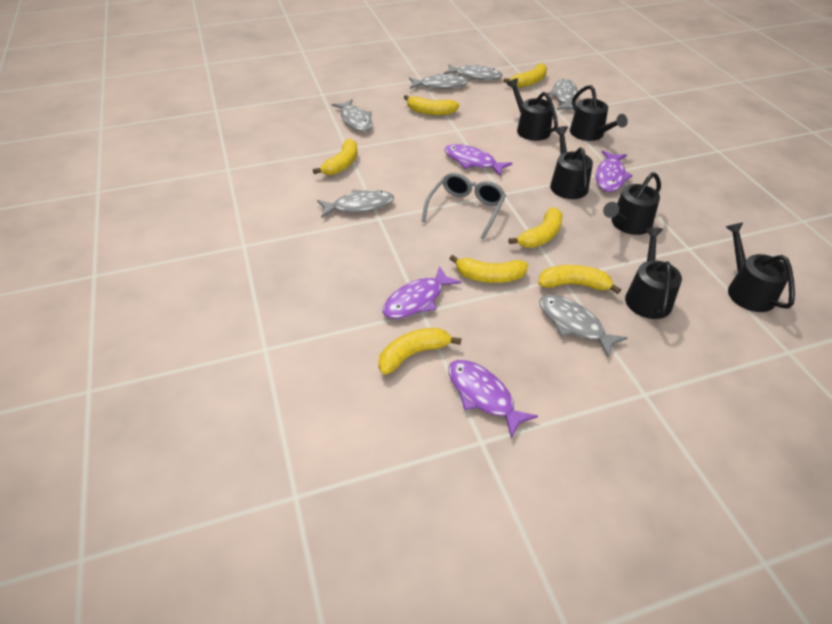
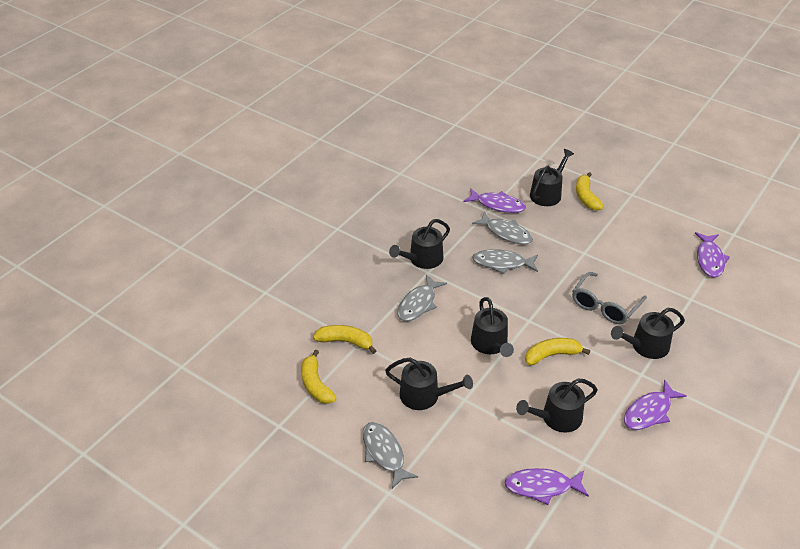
grey fish: [317,190,394,218] [332,99,372,132] [409,74,468,89] [443,64,502,80] [539,295,628,357] [548,79,578,110] = 6 -> [363,422,418,489] [397,274,447,321] [472,211,533,245] [472,249,538,274] = 4
yellow banana: [313,139,357,175] [378,328,461,375] [404,95,459,115] [449,255,528,283] [504,63,547,88] [509,207,563,248] [538,265,621,294] = 7 -> [301,350,337,404] [313,325,376,354] [525,338,590,365] [576,172,604,211] = 4

